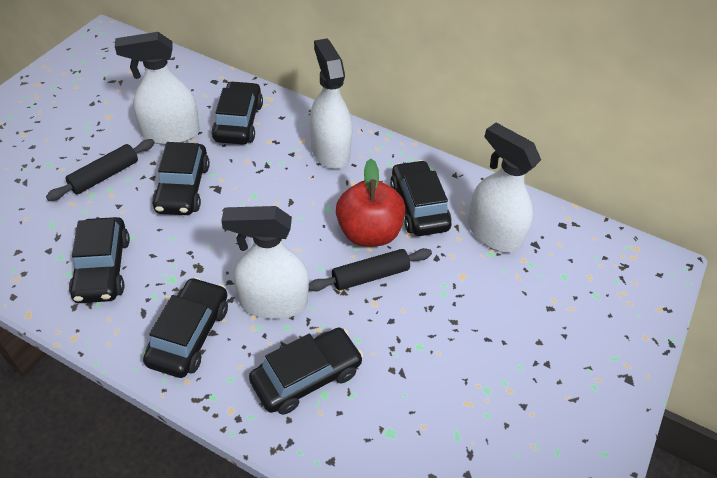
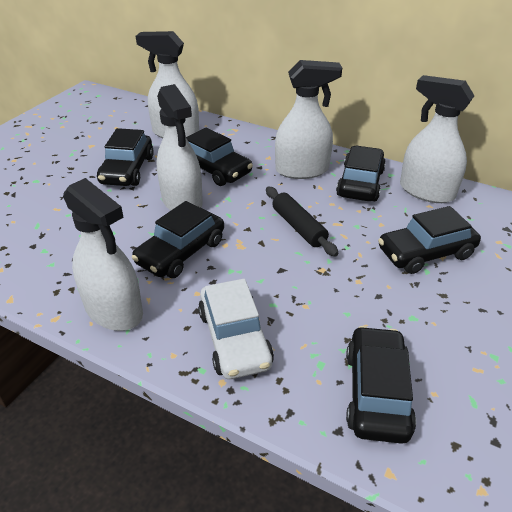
black rolling pin: [46,139,155,201] [309,248,432,291] = 2 -> [266,187,339,257] = 1
red apple: [336,159,405,246] = 1 -> none = 0
white car: none = 0 -> [198,279,274,379] = 1
white spray bottle: [115,32,200,145] [221,206,309,319] [310,38,352,169] [468,123,541,253] = 4 -> [63,178,143,331] [136,31,199,138] [156,84,203,211] [275,60,342,179] [400,75,475,203] = 5

